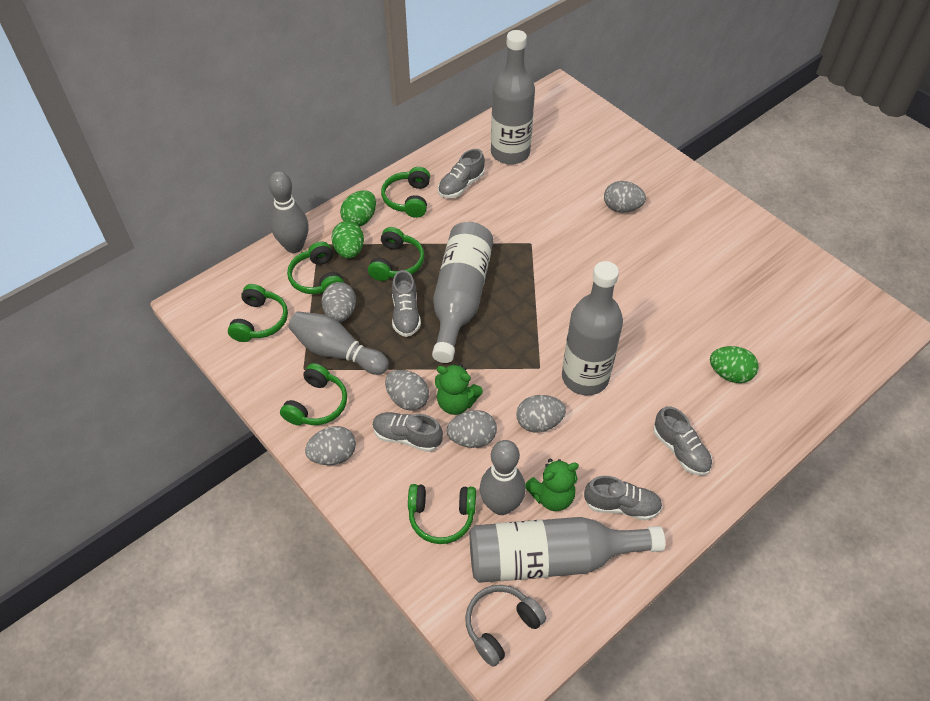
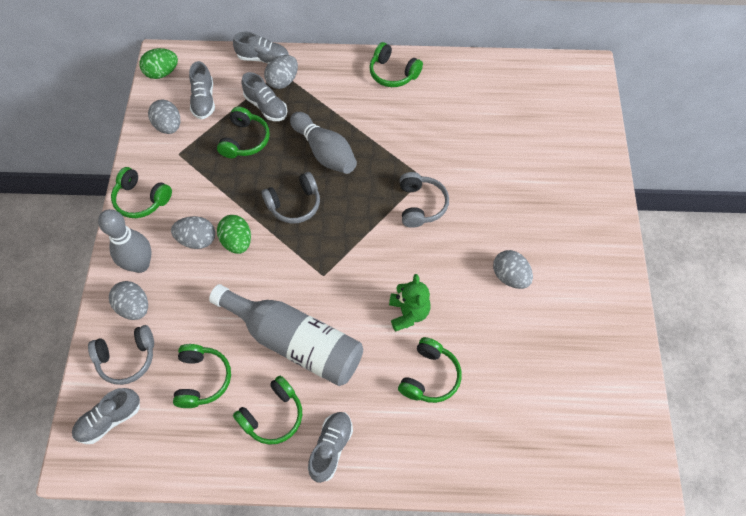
green egg: [332,221,364,258] [340,190,376,227] [710,346,759,383] = 3 -> [139,48,178,79] [217,215,251,254] = 2
green teddy bear: [435,364,483,415] [525,459,579,511] = 2 -> [389,274,430,332] = 1
grey bottle: [432,222,493,363] [470,517,665,583] [491,30,535,165] [562,261,623,395] = 4 -> [209,284,363,386] = 1
grey bowling pin: [268,171,309,253] [288,311,389,375] [480,440,526,515] = 3 -> [98,209,152,273] [290,112,357,174] = 2
grey egg: [305,426,356,465] [321,282,356,322] [385,370,429,411] [447,410,497,448] [516,395,566,433] [604,181,646,212] = 6 -> [109,281,148,320] [148,99,180,134] [171,216,215,249] [264,55,298,89] [493,250,533,289] = 5
grey headphones: [465,585,546,667] = 1 -> [88,325,154,385] [262,172,320,224] [400,172,449,228] = 3

